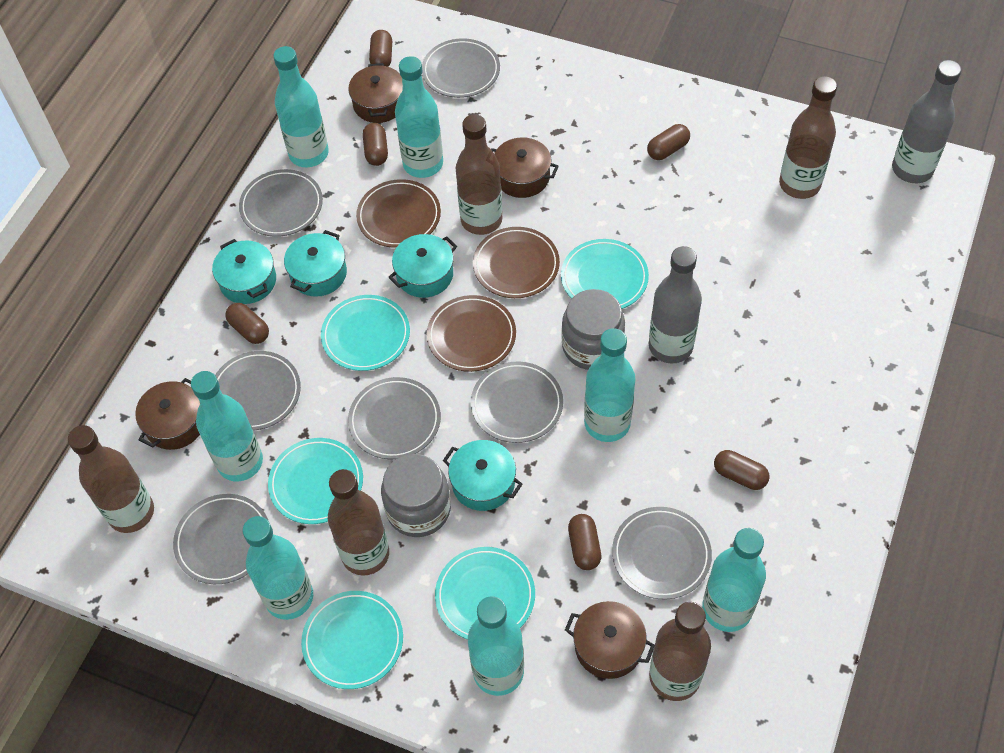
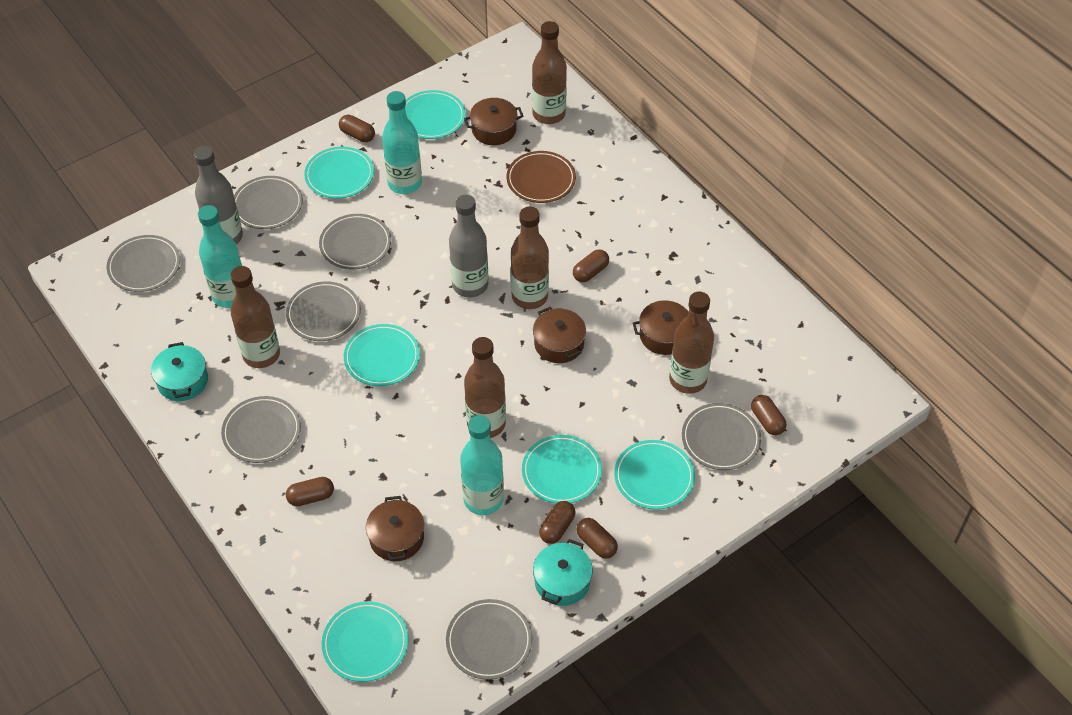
brown plate: [356,179,441,248] [427,295,516,372] [473,227,560,298] = 3 -> [506,151,576,203] = 1
grey jar: [381,454,451,537] [562,289,625,370] = 2 -> none = 0
turquoise bottle: [191,371,263,481] [242,516,313,620] [273,46,329,167] [395,56,443,178] [468,596,524,696] [584,328,635,442] [702,528,766,632] = 7 -> [198,205,242,308] [382,91,422,194] [460,415,504,515] = 3
turquoise plate: [268,438,363,524] [301,591,403,689] [321,295,410,371] [435,547,535,640] [561,239,649,309] = 5 -> [304,147,374,199] [322,601,409,682] [344,324,420,386] [405,90,465,139] [522,435,602,504] [614,440,695,510] = 6
turquoise pot: [212,239,276,304] [284,230,347,297] [388,234,457,298] [443,440,522,511] = 4 -> [151,342,208,401] [533,539,593,606] = 2

